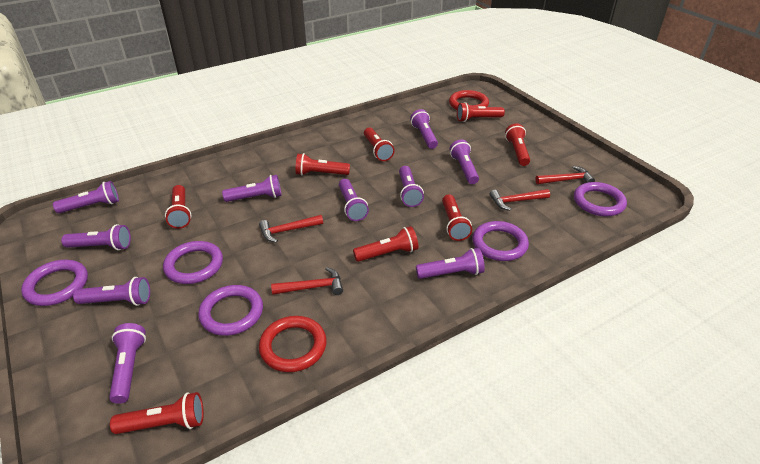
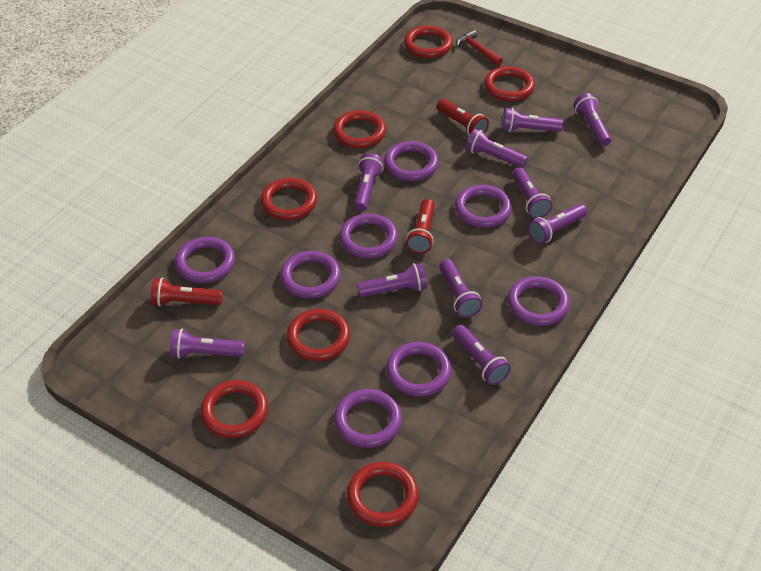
purple ring: [21,260,88,306] [163,241,223,284] [198,285,263,336] [472,221,529,261] [574,182,627,216] = 5 -> [175,237,235,283] [280,251,341,298] [334,389,402,448] [339,214,398,258] [384,141,439,181] [386,342,452,397] [455,185,512,228] [508,276,570,326] = 8
red flashlight: [110,392,204,434] [165,185,192,229] [295,153,350,175] [353,226,418,262] [364,128,395,161] [442,194,472,241] [457,102,505,122] [505,123,530,166] = 8 -> [151,278,223,307] [406,199,435,254] [437,99,489,136] = 3
red hammer: [259,215,323,243] [271,267,343,295] [489,189,550,211] [536,166,595,184] = 4 -> [456,29,503,66] = 1
red ring: [259,316,326,372] [449,90,489,110] = 2 -> [200,380,268,438] [260,178,317,220] [287,309,350,361] [333,110,386,148] [347,462,419,527] [404,25,453,58] [484,66,535,101] = 7

